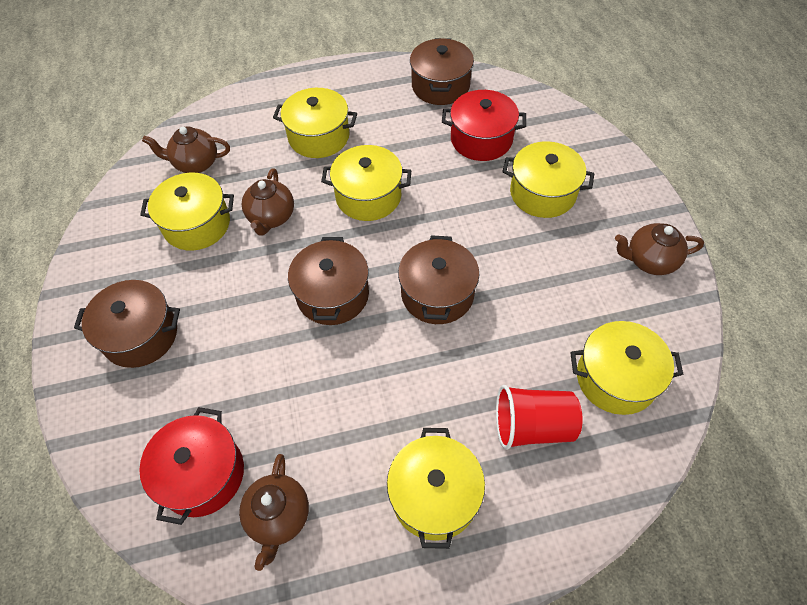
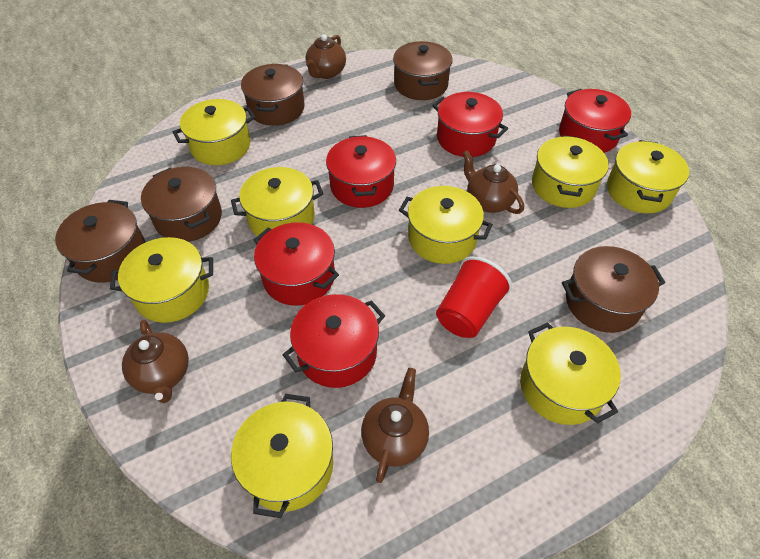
brown pot: [74,280,180,368] [288,237,369,325] [398,235,479,324] [410,38,474,105] = 4 -> [55,200,146,283] [141,167,222,242] [241,64,305,126] [393,41,453,100] [562,246,665,333] = 5
red pot: [139,407,244,525] [442,90,526,161] = 2 -> [254,222,339,306] [283,294,385,388] [326,135,396,208] [432,92,508,157] [559,89,631,153] = 5
yellow pot: [140,173,234,251] [273,88,357,158] [321,145,411,221] [387,428,485,549] [502,141,594,218] [570,321,683,415] = 6 -> [110,237,213,323] [173,99,255,165] [231,167,323,236] [231,394,333,518] [399,186,493,264] [520,322,621,425] [532,135,609,208] [607,140,689,213] = 8

